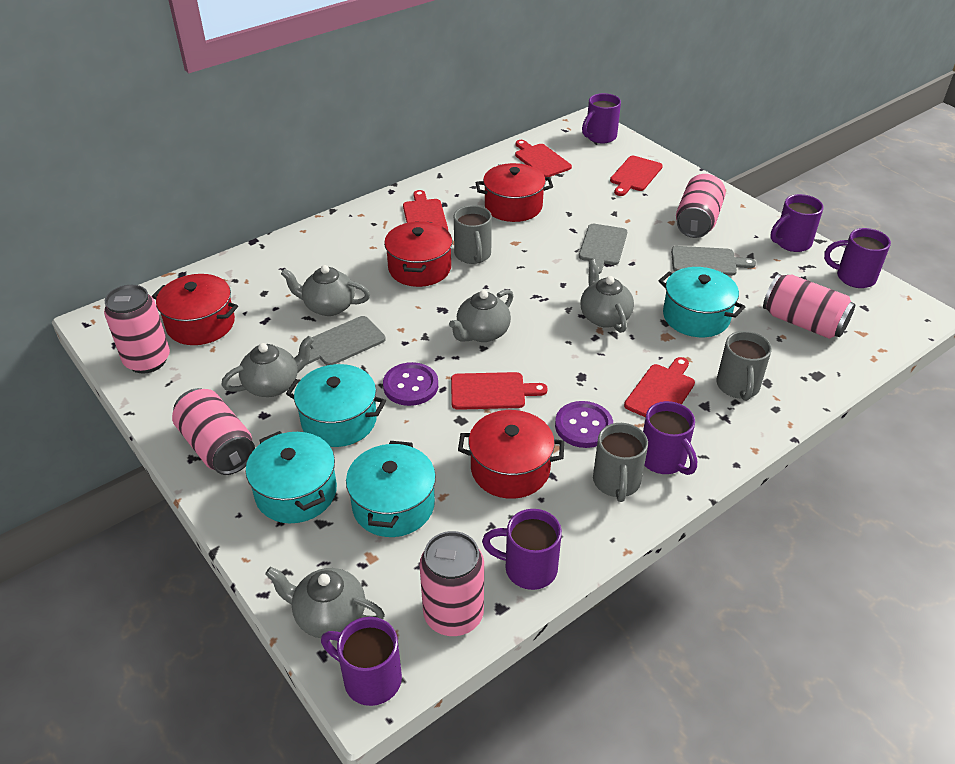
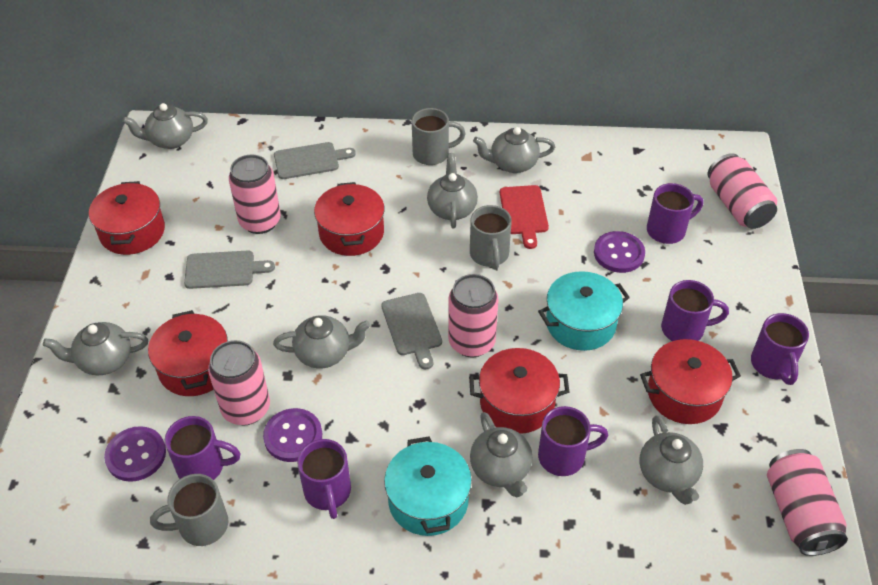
grey teapot: [221,336,314,397] [265,567,385,638] [281,265,370,316] [449,289,514,342] [580,260,634,333] = 5 -> [43,322,148,376] [122,103,208,149] [273,315,370,368] [427,153,478,228] [470,412,532,497] [473,127,555,173] [640,416,703,505] = 7
purple button: [383,362,438,406] [555,401,613,448] = 2 -> [104,426,166,482] [263,408,322,462] [594,231,645,273] = 3
red cutting board: [403,190,448,230] [451,372,548,410] [515,140,572,177] [610,156,663,196] [624,357,695,417] = 5 -> [500,185,549,249] = 1
red pot: [152,274,238,345] [384,221,452,287] [458,410,564,499] [476,163,553,222] = 4 -> [89,181,165,255] [148,310,228,396] [314,182,385,256] [469,348,569,434] [640,339,741,424] = 5
turquoise pot: [246,431,337,523] [286,364,386,447] [346,441,436,537] [659,267,745,337] = 4 -> [384,436,472,536] [538,271,630,351] = 2

